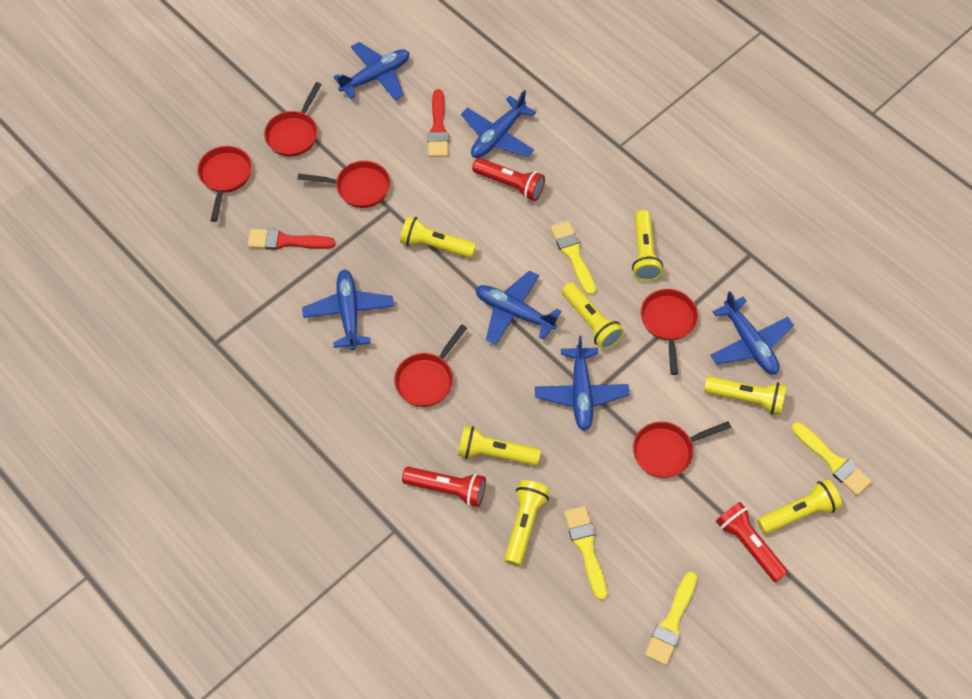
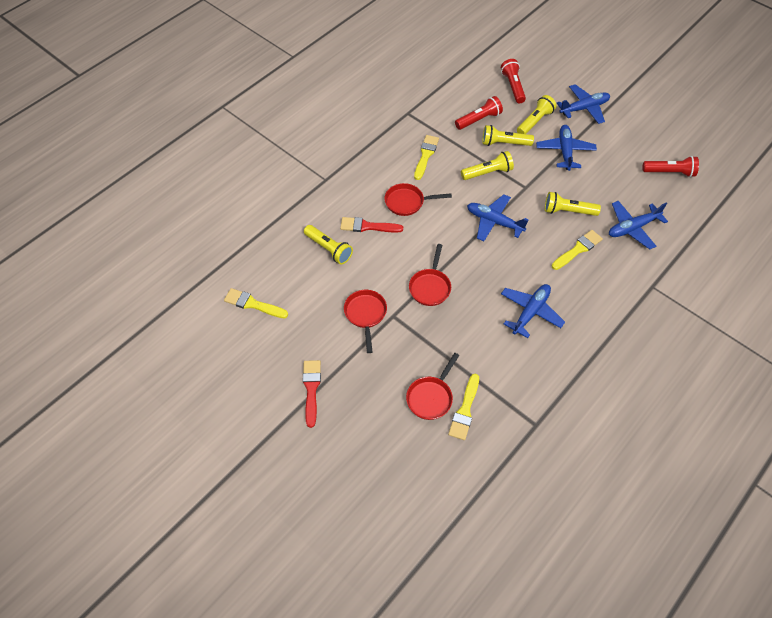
blue plane: [302,270,394,350] [333,42,409,100] [461,90,536,158] [475,270,561,345] [535,336,629,431] [710,291,794,374] = 6 -> [467,194,529,241] [501,284,565,338] [536,125,597,171] [557,84,610,124] [609,201,668,250] = 5
red pan: [197,146,252,222] [264,82,322,157] [297,161,390,208] [394,324,467,407] [633,421,731,478] [641,289,698,375] = 6 -> [344,290,387,353] [385,183,452,216] [406,353,459,420] [409,244,451,306] = 4
yellow flashlight: [400,216,476,258] [458,426,541,466] [504,480,550,566] [562,282,624,350] [632,210,663,281] [704,376,787,415] [757,479,842,534] = 7 -> [304,225,353,264] [461,151,514,180] [482,125,534,146] [517,95,557,134] [545,192,601,216] = 5

